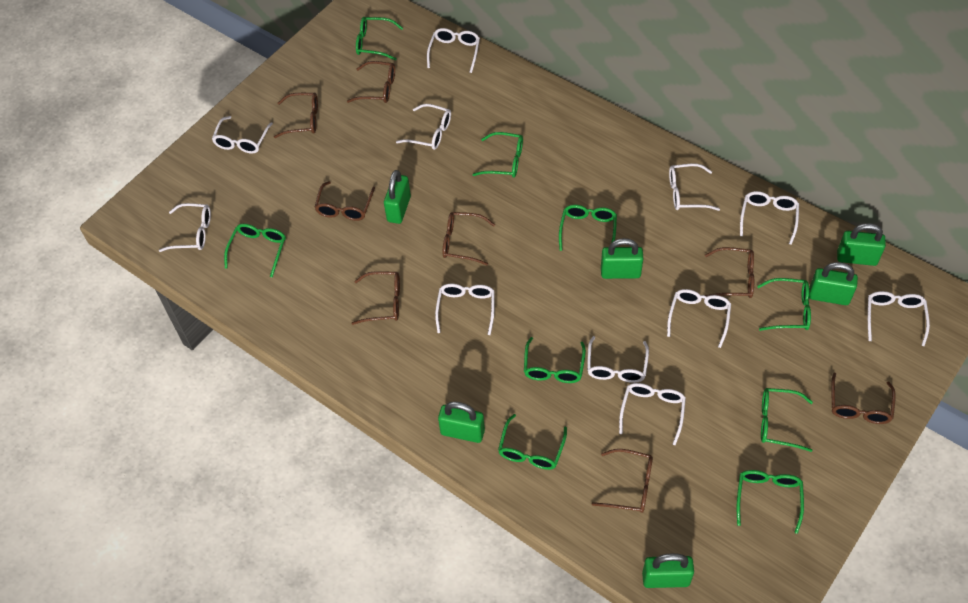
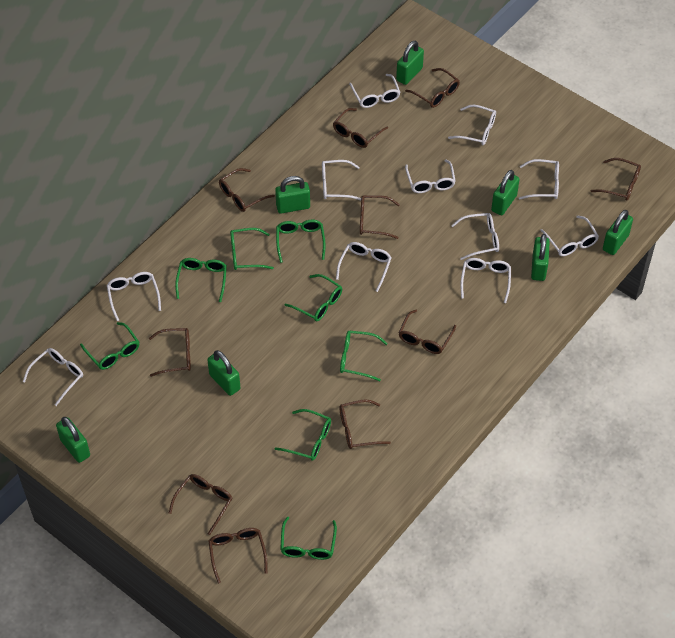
brown glasses: [274,92,318,138] [314,181,375,221] [347,61,395,103] [352,271,400,325] [443,212,495,265] [592,449,653,513] [704,247,754,298] [831,373,896,424] = 8 -> [149,328,191,377] [169,474,232,535] [209,528,267,583] [219,168,275,212] [333,108,388,148] [339,399,391,449] [360,195,400,239] [399,310,456,354] [405,68,460,108] [591,158,641,201] = 10
green glasses: [224,223,286,278] [356,17,403,60] [472,132,523,178] [498,414,567,470] [524,337,586,383] [559,205,617,251] [737,470,804,534] [757,278,811,331] [761,388,813,452] = 9 -> [80,322,139,370] [175,258,227,302] [230,228,274,270] [274,409,331,461] [276,220,325,263] [280,517,337,560] [284,274,342,322] [340,330,388,381] = 8
green padlock: [384,170,411,224] [438,402,485,443] [601,238,643,279] [642,553,694,588] [809,262,858,305] [837,223,886,266] = 6 -> [56,417,90,463] [207,350,240,396] [275,176,310,214] [396,41,424,85] [491,170,520,215] [531,234,550,281] [603,210,633,255] = 7

